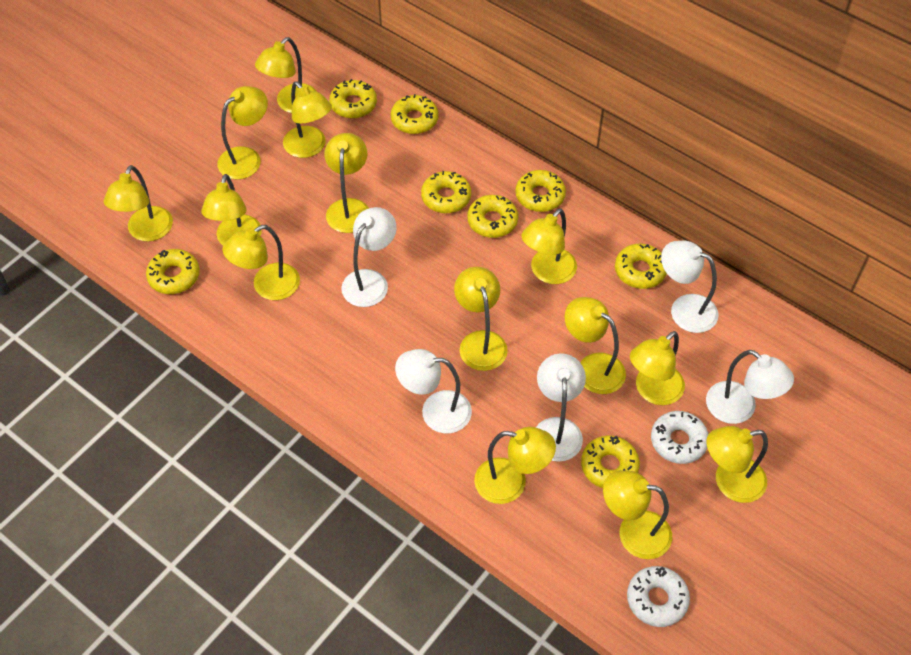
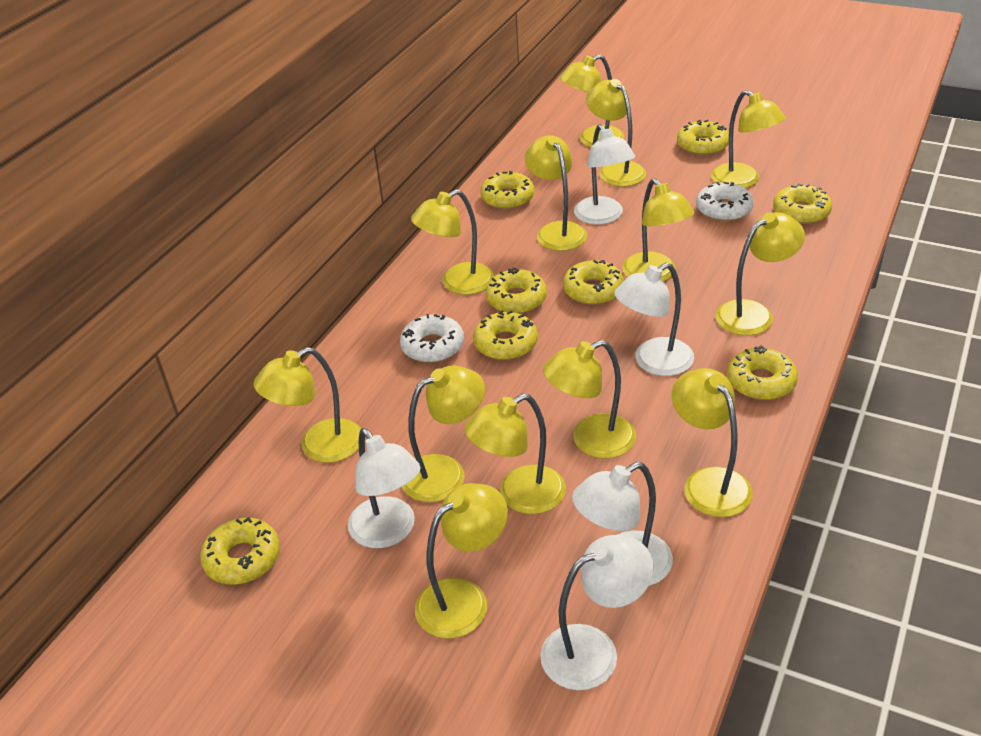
yellow lamp: [104,165,173,241] [201,174,262,246] [217,86,268,180] [223,225,300,300] [255,37,317,113] [283,81,332,158] [324,133,369,233] [454,267,508,371] [474,427,556,504] [521,208,577,284] [565,297,626,394] [603,470,672,559] [630,331,685,405] [706,426,768,503] = 14 -> [253,347,361,463] [402,366,485,502] [411,189,494,295] [415,483,508,639] [465,394,566,514] [525,135,587,251] [543,340,636,459] [560,54,624,147] [586,79,646,186] [622,178,694,282] [672,368,752,517] [711,90,785,188] [715,212,805,336] = 13

